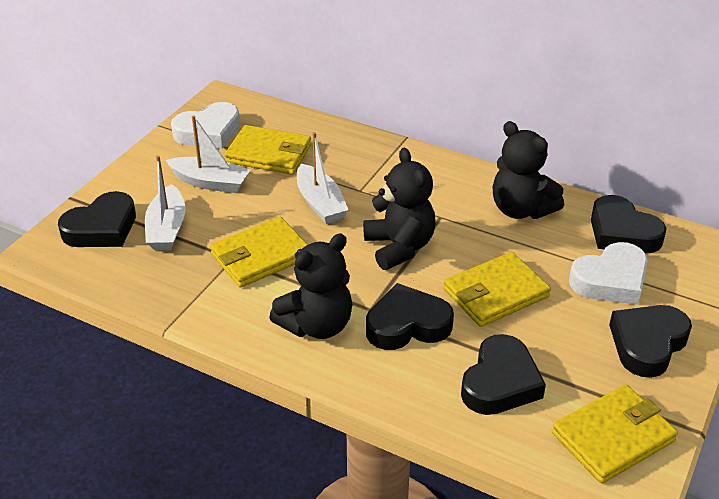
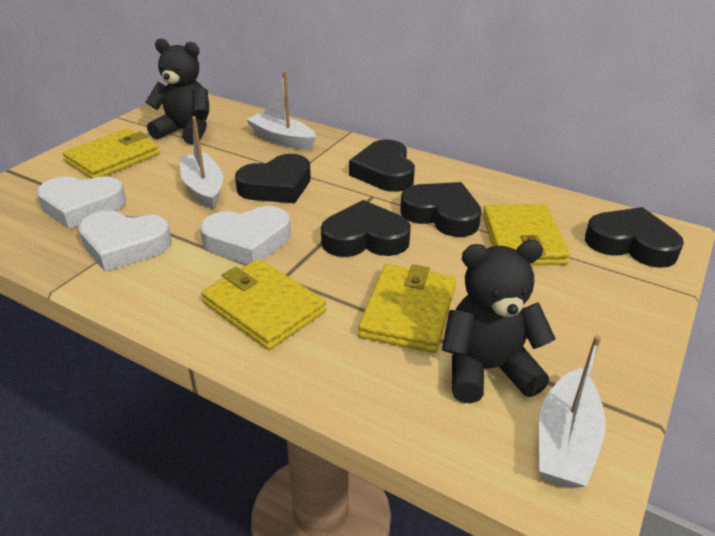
black teddy bear: [269,234,352,339] [363,148,436,270] [492,121,564,219] = 3 -> [146,38,209,145] [442,240,556,403] = 2
white heart: [171,102,240,149] [569,242,648,305] = 2 -> [37,176,126,229] [79,211,172,272] [200,206,291,265] = 3

